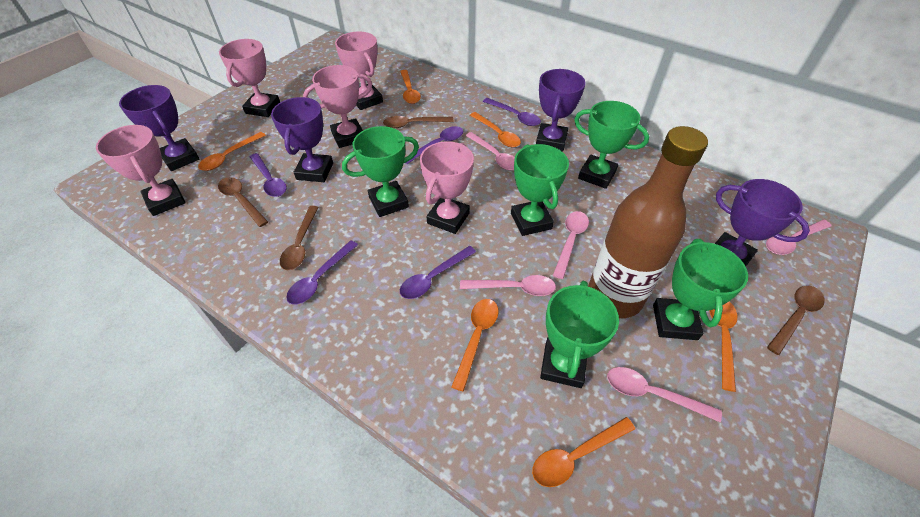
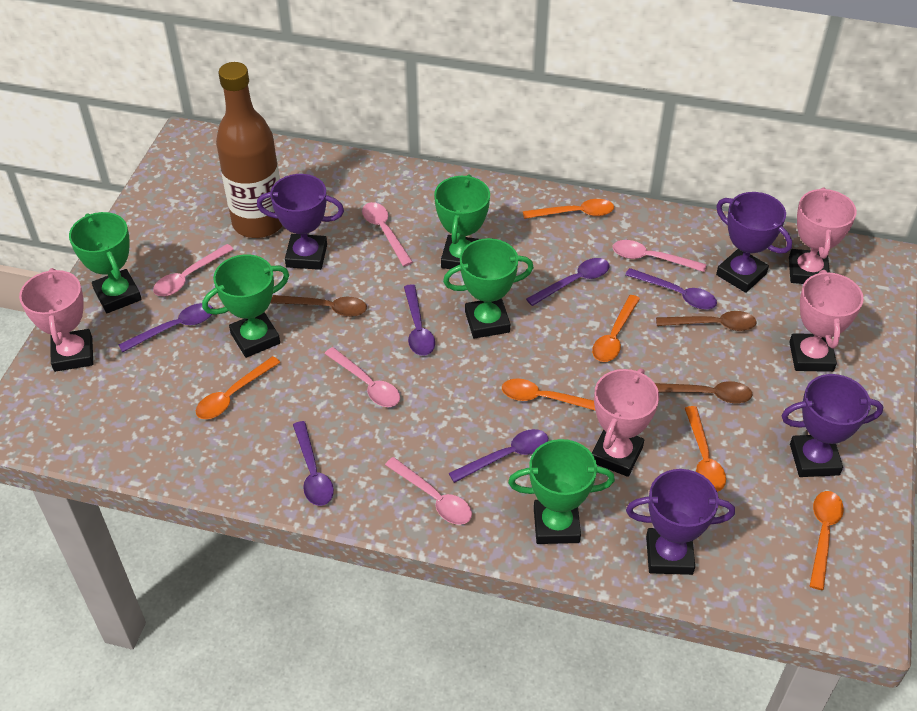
brown spoon: [218,177,268,227] [280,206,319,270] [383,116,454,128] [767,286,825,355] = 4 -> [271,295,367,317] [655,381,753,403] [656,311,757,331] = 3
pink trophy: [96,125,185,216] [219,39,280,117] [303,65,372,148] [335,32,383,110] [420,141,474,234] = 5 -> [19,268,93,372] [592,368,659,477] [789,187,857,284] [789,270,864,372] = 4
purple spoon: [250,153,287,197] [286,240,358,305] [400,246,476,299] [406,126,463,164] [483,98,541,126] = 5 -> [118,303,213,353] [293,421,334,506] [404,284,435,356] [449,429,548,483] [526,258,609,306] [625,268,717,310] = 6

